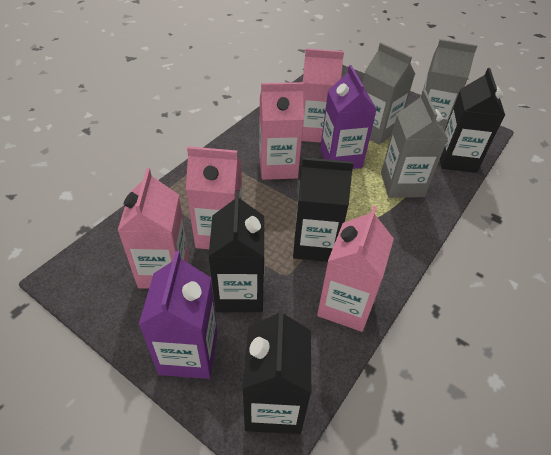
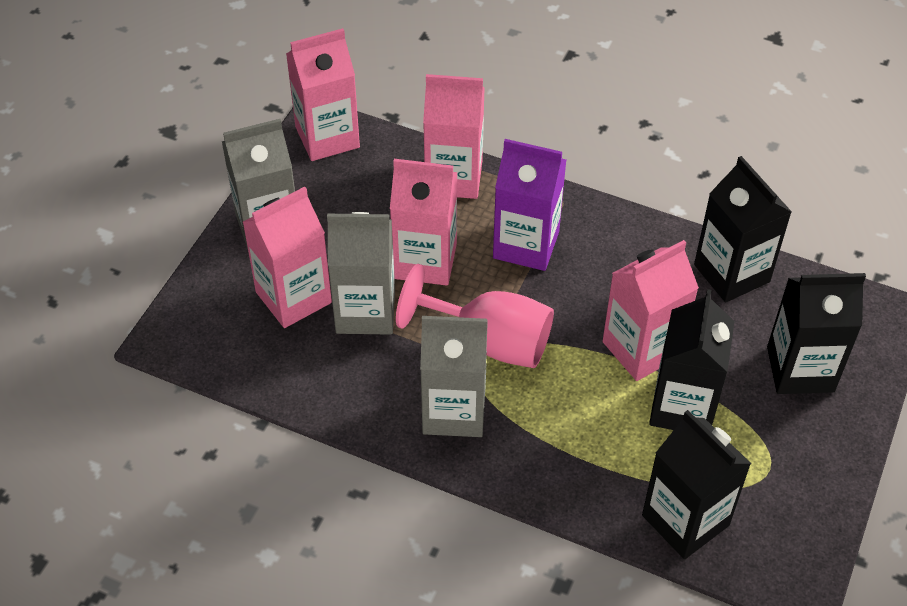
pink goblet: none = 0 -> [396,264,554,368] = 1
purple carton: [139,251,218,379] [320,65,377,169] = 2 -> [493,139,566,271] = 1

